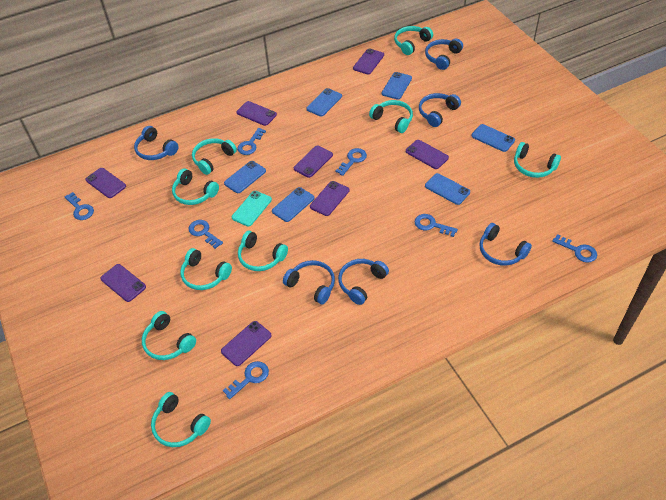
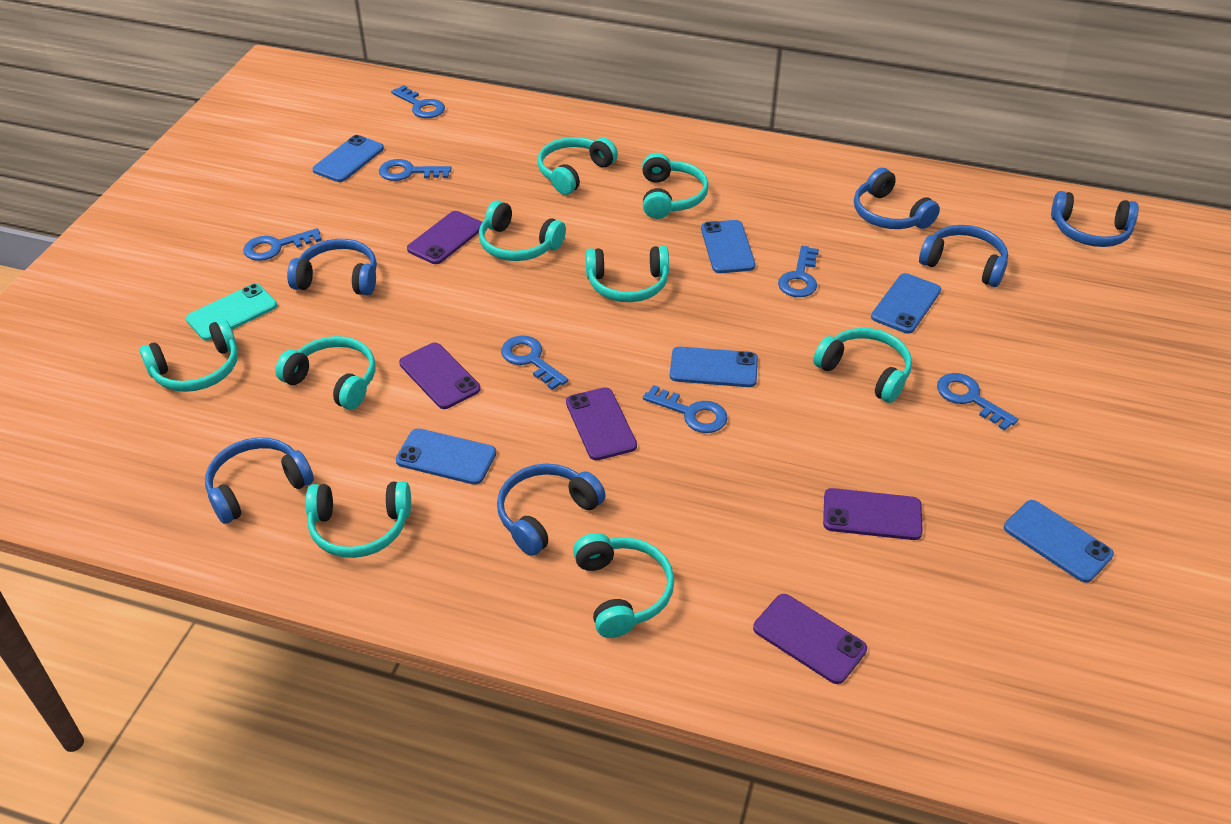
purple phone: [86,168,126,198] [101,264,146,302] [221,321,272,366] [237,101,277,126] [294,145,333,178] [310,181,349,216] [353,48,384,74] [406,140,449,169] = 8 -> [399,343,480,409] [407,211,483,264] [566,387,637,460] [753,594,867,684] [823,488,923,540] = 5

